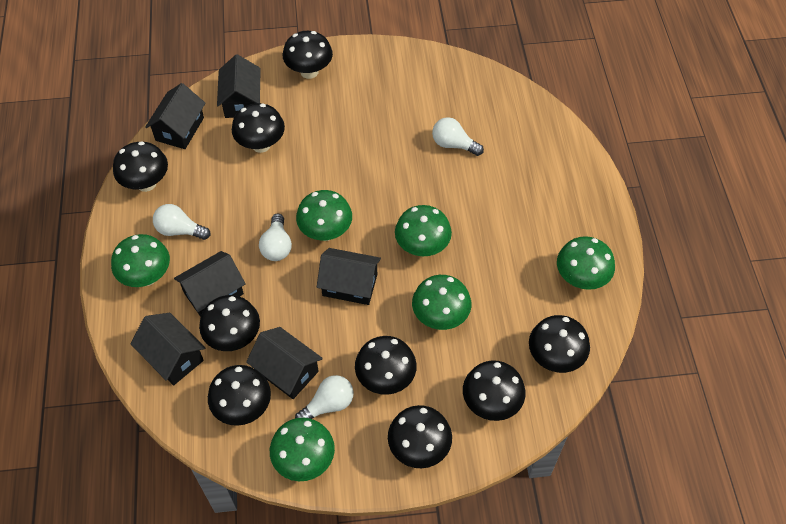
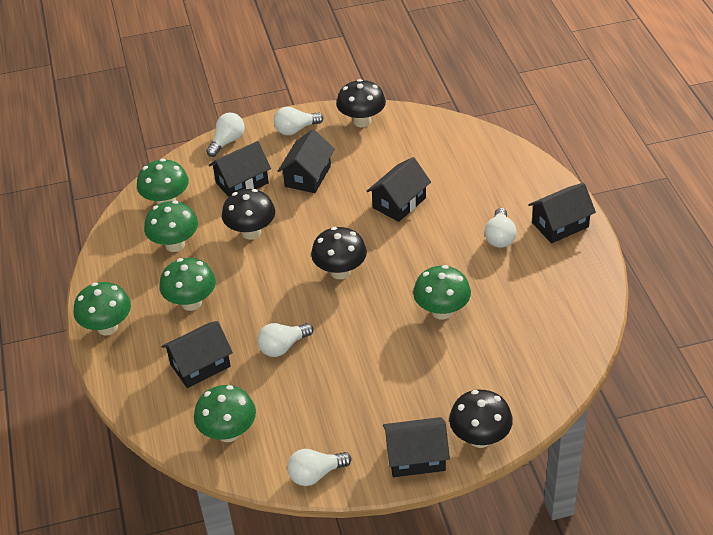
black mushroom: [113,141,168,192] [199,295,260,351] [208,365,271,426] [232,103,285,153] [283,31,333,79] [355,336,417,395] [388,405,452,468] [463,360,525,421] [529,315,590,373] = 9 -> [222,189,275,240] [311,227,367,279] [336,79,386,127] [449,390,513,448] = 4
white light bulb: [153,204,210,240] [259,214,292,261] [295,375,354,419] [432,117,484,156] = 4 -> [206,113,245,157] [257,323,313,357] [274,107,323,135] [287,449,351,486] [485,208,516,248] = 5

